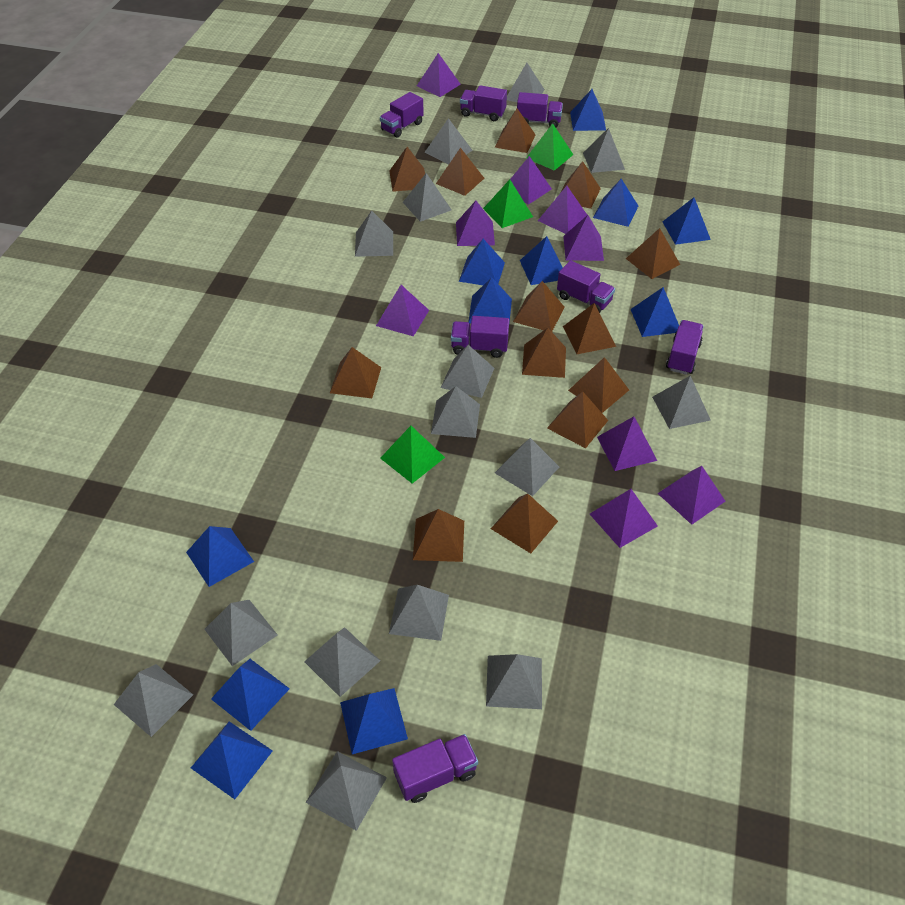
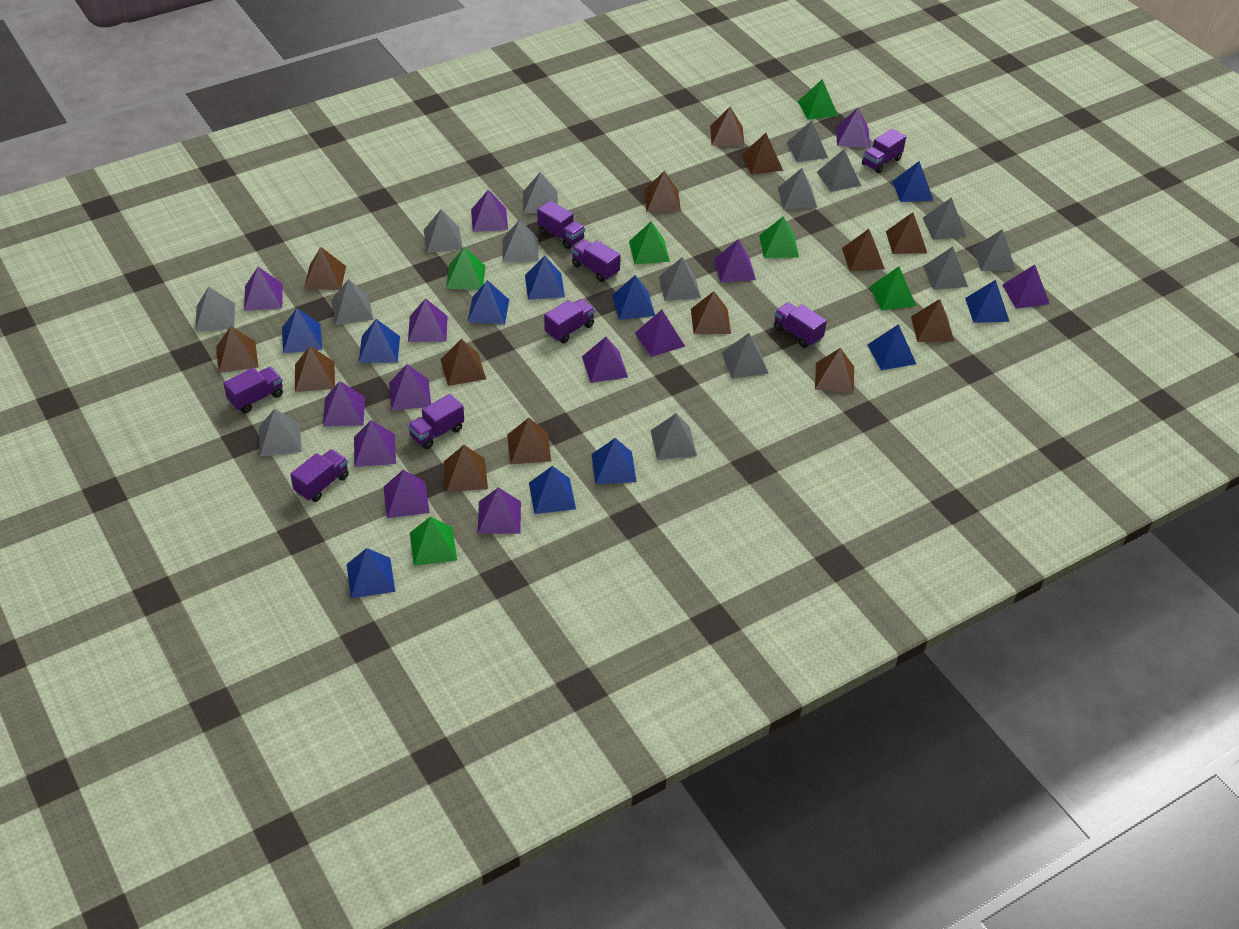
brown pyramid: [330,347,381,398] [389,147,425,192] [413,509,464,562] [436,148,484,196] [491,494,558,553] [495,108,535,153] [513,281,564,332] [522,328,566,378] [547,392,608,448] [561,161,601,209] [563,303,616,354] [568,357,629,413] [626,228,680,279] = 13 -> [216,326,258,373] [295,346,335,392] [304,247,346,290] [440,339,486,386] [444,445,488,492] [507,418,551,464] [644,171,681,212] [691,291,731,334] [710,106,745,146] [742,133,783,174] [815,348,854,394] [842,229,885,271] [886,212,927,254] [911,299,954,342] = 14
green pyramid: [380,426,445,484] [483,180,533,228] [526,123,573,171] = 3 -> [410,516,457,566] [446,247,486,290] [629,221,670,264] [759,216,799,258] [798,79,838,120] [870,266,916,311] = 6
purple pyramid: [376,285,429,336] [417,53,461,97] [456,201,495,246] [510,156,552,205] [538,186,587,234] [563,215,604,261] [590,489,658,548] [597,416,657,471] [657,466,725,525] = 9 -> [244,267,283,311] [323,381,365,426] [354,420,396,467] [383,470,430,518] [389,364,431,410] [408,298,448,342] [471,189,508,232] [478,487,521,534] [582,337,628,383] [635,310,685,357] [714,239,756,282] [836,108,870,148] [1002,265,1050,309] = 13
purple truck: [380,92,424,138] [392,734,478,803] [451,316,509,358] [460,85,507,121] [517,92,563,128] [557,260,615,313] [666,320,704,375] = 7 -> [223,367,283,413] [290,449,349,502] [408,394,464,449] [537,201,585,249] [544,299,595,343] [571,239,621,282] [774,302,827,348] [862,128,906,173] = 8

